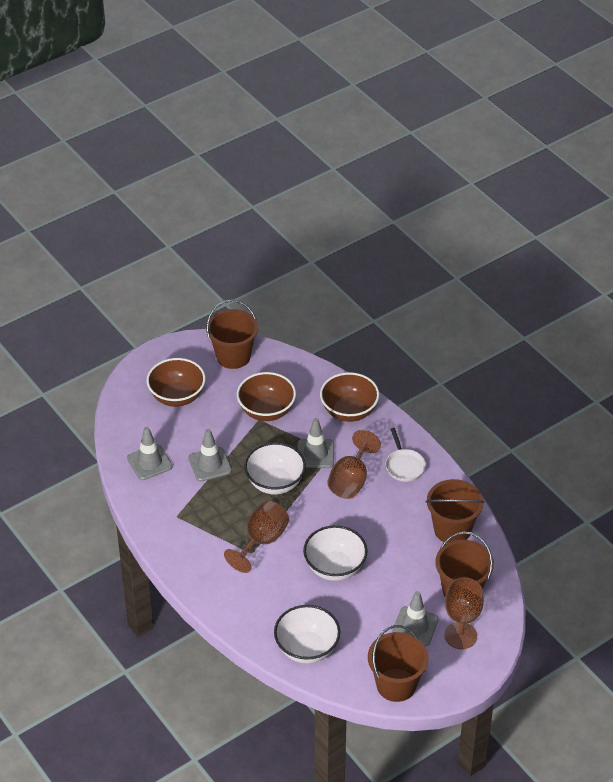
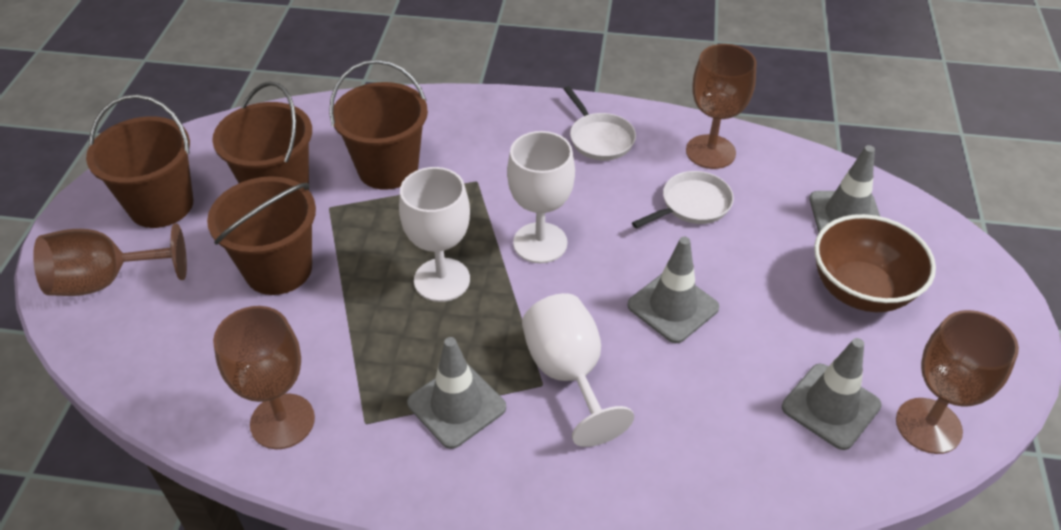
brown bowl: [147,358,206,407] [237,372,296,421] [320,372,379,422] = 3 -> [814,214,936,312] = 1
brown goblet: [224,500,289,573] [327,430,381,499] [444,577,484,649] = 3 -> [33,223,187,296] [213,306,315,449] [686,44,757,169] [896,310,1019,454] = 4
white bowl: [244,442,306,494] [274,605,340,664] [303,525,367,581] = 3 -> none = 0
white goblet: none = 0 -> [399,167,470,302] [507,131,575,263] [522,293,634,447] = 3
white pan: [385,428,426,482] = 1 -> [564,86,636,161] [632,171,734,229] = 2

